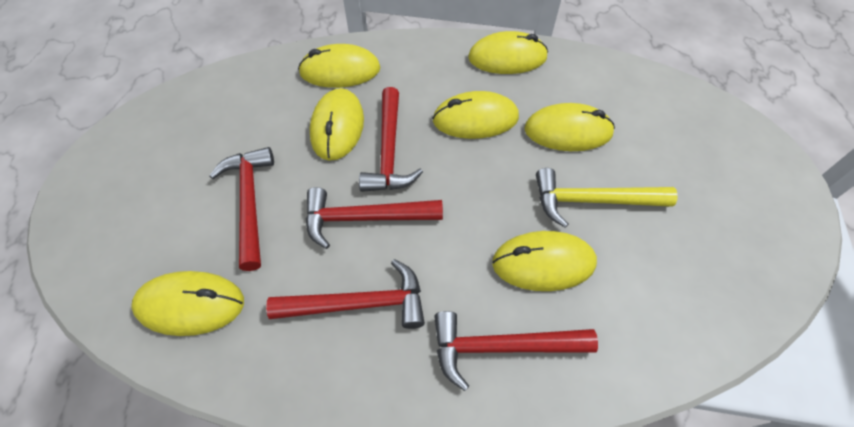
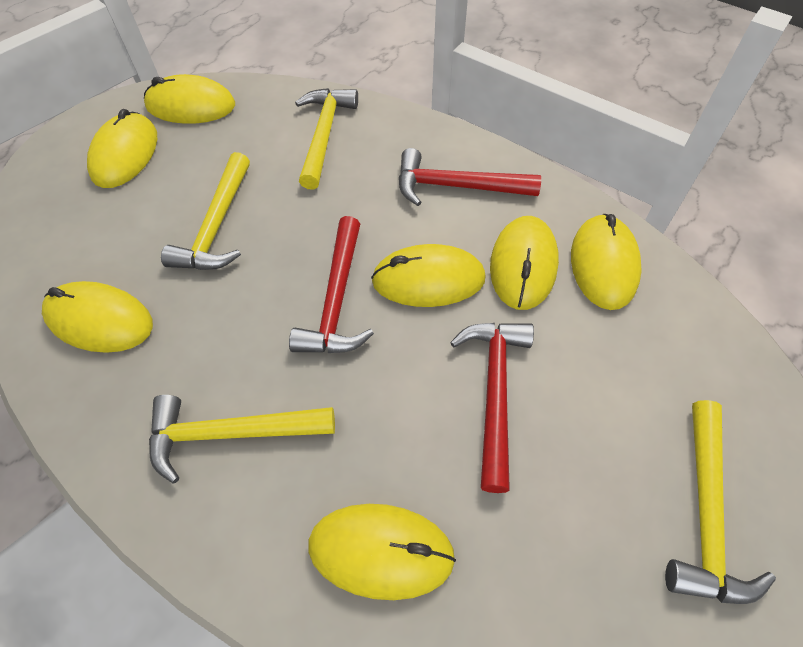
red hammer: [209,147,274,271] [266,259,425,329] [306,187,443,249] [359,87,423,192] [434,311,598,391] = 5 -> [289,216,374,353] [399,148,541,206] [450,323,534,493] = 3
yellow hammer: [536,168,678,228] = 1 -> [149,395,335,483] [161,152,250,270] [295,88,358,190] [665,400,776,604] = 4

